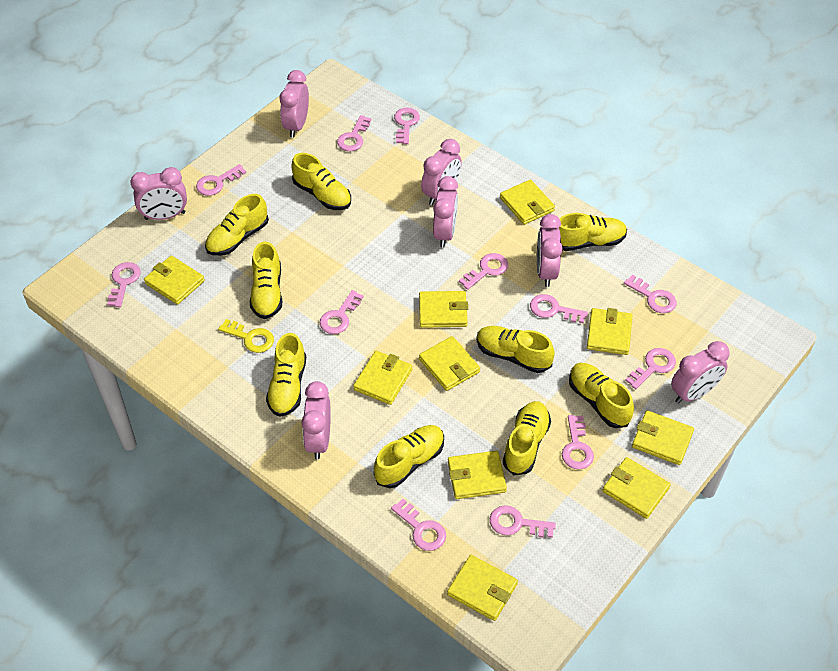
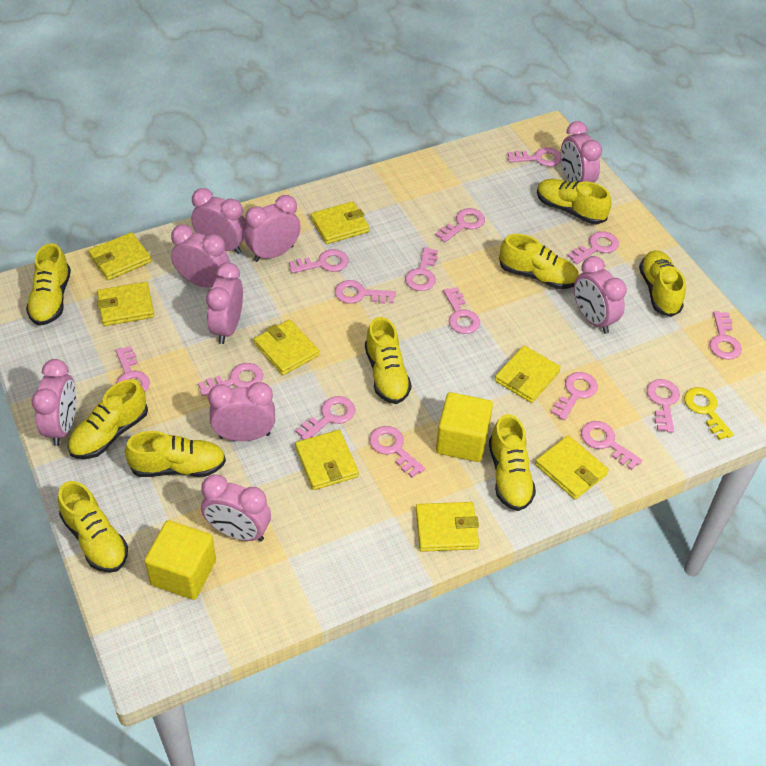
pink clock: [130,167,187,220] [280,70,309,138] [302,381,331,459] [421,139,462,205] [433,176,458,248] [537,214,563,287] [671,341,729,403] = 7 -> [31,359,76,446] [171,225,230,288] [191,188,247,254] [201,474,271,541] [206,262,243,344] [208,382,275,441] [244,195,301,262] [561,121,602,183] [574,256,627,334] = 9
pink key: [107,262,141,307] [196,164,246,196] [320,290,364,334] [337,115,371,151] [391,499,446,551] [394,108,420,144] [459,253,508,290] [490,505,556,538] [530,294,588,324] [562,415,594,469] [624,275,677,313] [625,348,676,389] = 12 -> [116,346,150,392] [198,363,263,396] [289,249,349,274] [296,396,355,440] [334,280,396,304] [369,426,425,478] [405,247,438,291] [435,208,485,242] [443,287,480,334] [508,147,561,167] [551,372,598,420] [567,231,619,264] [581,421,642,470] [647,379,680,432] [709,311,742,360] = 15
yellow cube: none = 0 -> [144,520,216,600] [436,392,493,462] = 2
yellow wallet: [144,256,205,305] [353,351,412,405] [419,291,468,328] [419,336,480,391] [447,555,518,621] [448,451,507,499] [500,179,555,225] [587,308,633,355] [602,457,671,519] [632,410,694,465] = 10 -> [88,232,152,280] [97,282,154,326] [254,320,319,375] [295,430,359,490] [311,201,369,244] [416,502,479,552] [495,346,561,403] [535,435,609,500] = 8

